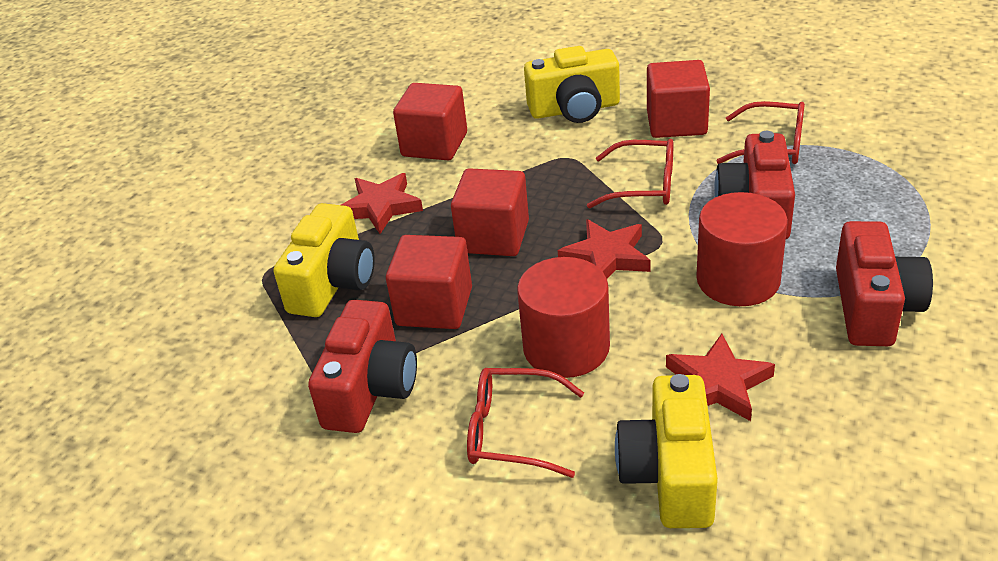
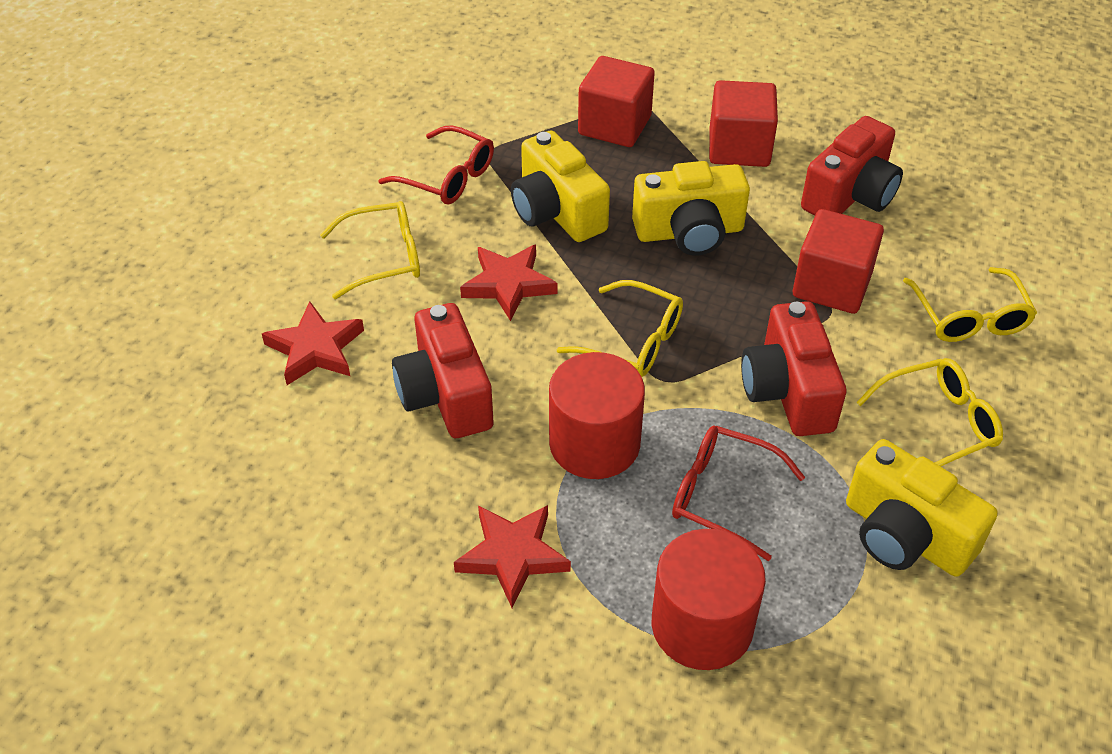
red cube: [386,235,472,329] [393,83,467,160] [451,168,529,256] [647,60,710,138] = 4 -> [578,56,655,147] [709,80,778,167] [793,209,884,314] = 3
red glasses: [467,368,584,478] [587,139,674,208] [716,101,805,164] = 3 -> [378,125,494,204] [672,426,805,561] = 2
yellow glasses: none = 0 -> [320,201,420,299] [557,280,683,377] [856,358,1003,467] [903,267,1037,342] = 4

